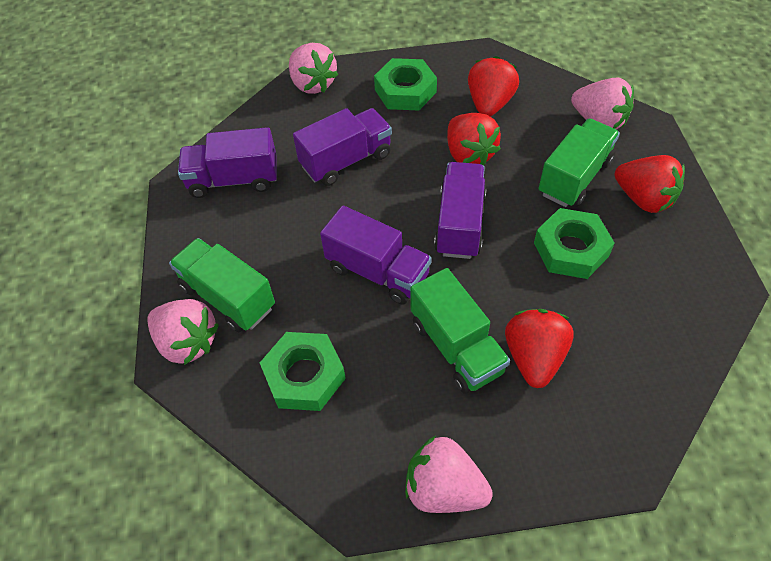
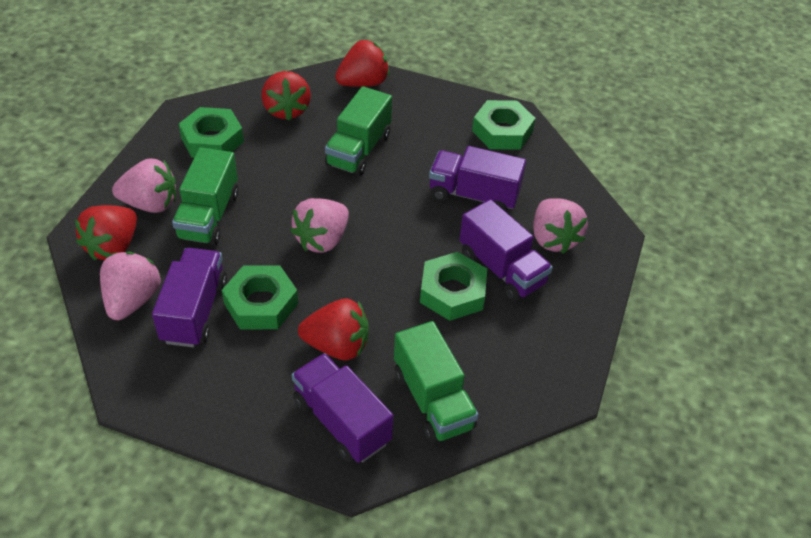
green nut: [260,332,346,411] [374,58,437,111] [534,208,615,279] = 3 -> [179,107,244,158] [222,265,298,329] [420,252,487,321] [472,100,535,150] = 4

